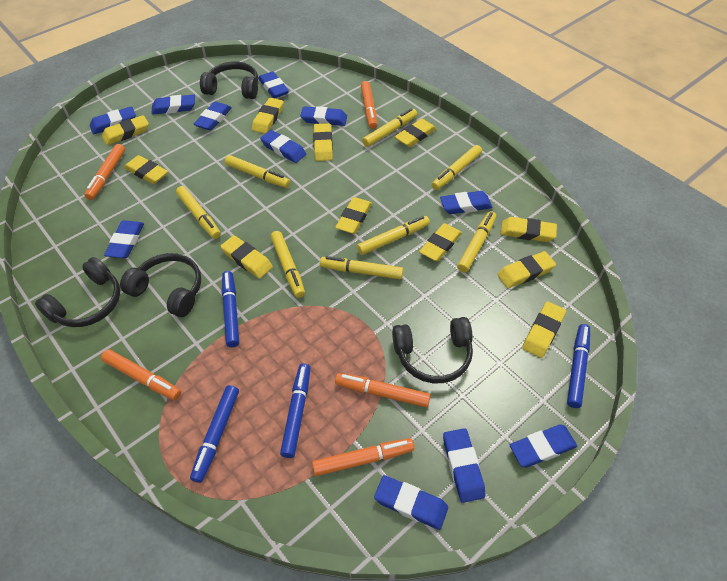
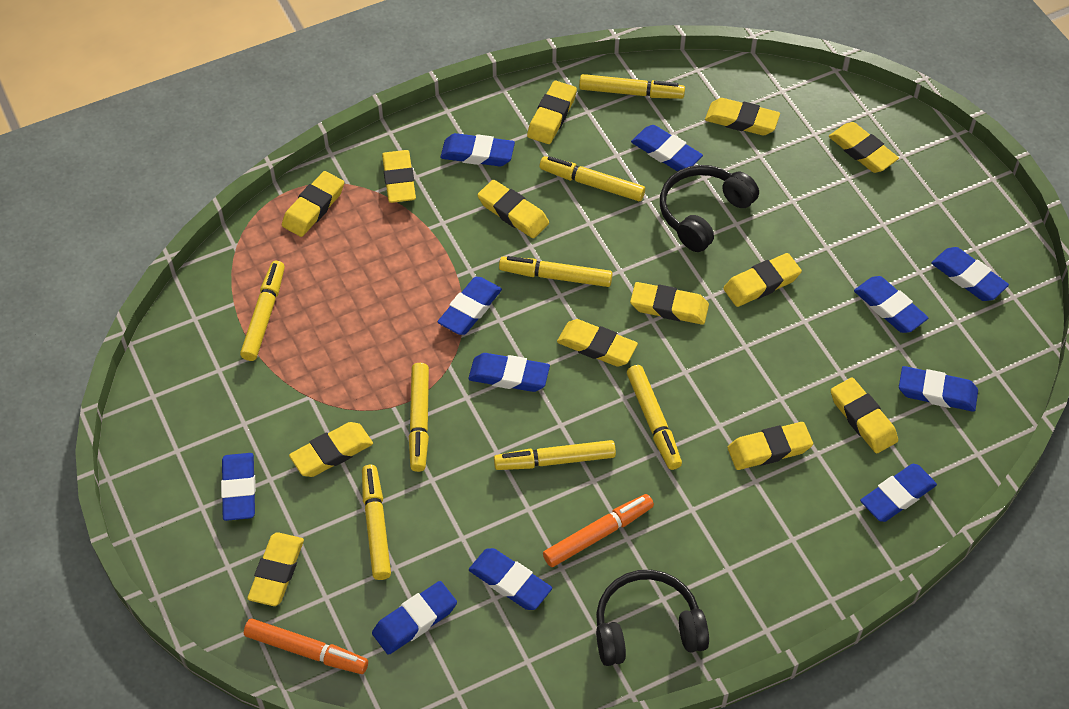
black headphones: [35,257,120,327] [120,253,201,317] [200,61,258,99] [392,317,473,383] = 4 -> [596,570,709,666] [660,165,759,252] = 2
blue marker: [190,385,239,483] [222,271,239,347] [280,363,310,458] [567,324,590,408] = 4 -> none = 0
orange marker: [84,144,125,200] [101,349,181,400] [312,438,414,476] [335,373,431,407] [361,81,377,129] = 5 -> [244,619,368,674] [543,494,654,567] = 2
yellow eraser: [102,115,149,145] [124,155,168,184] [220,235,273,279] [252,98,284,134] [313,123,333,161] [335,197,372,234] [395,119,436,147] [419,223,462,262] [497,251,556,288] [500,217,557,242] [522,301,566,358] = 11 -> [247,532,304,606] [282,171,344,237] [289,422,373,477] [382,150,416,203] [477,180,549,238] [527,81,577,144] [557,319,638,367] [630,282,709,325] [705,98,780,135] [723,253,802,307] [728,422,813,470] [829,122,899,173] [831,378,898,453] = 13

